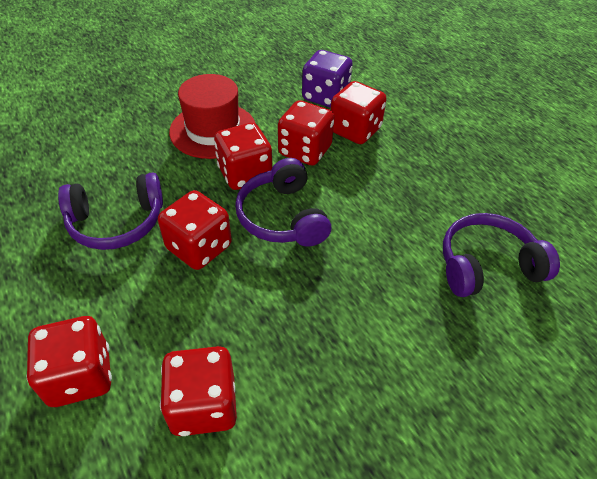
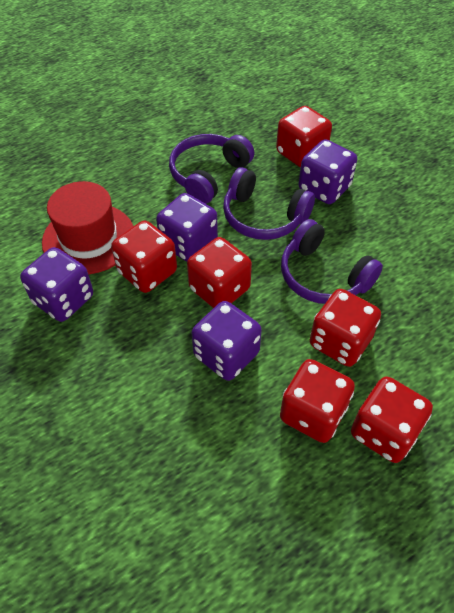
purple dice: [302,50,353,108] = 1 -> [20,247,93,322] [156,193,218,262] [192,301,262,381] [298,139,357,204] = 4

